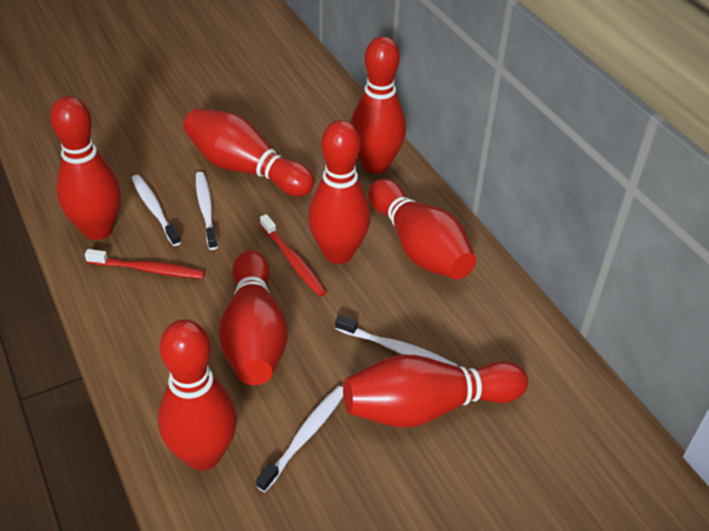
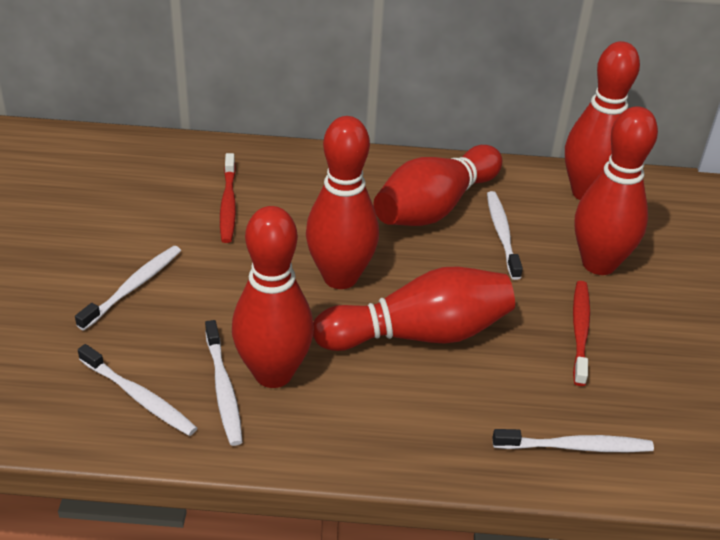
red bowling pin: [50,96,121,240] [158,319,237,471] [183,108,314,196] [218,250,288,385] [308,120,371,264] [343,355,528,428] [351,36,406,174] [368,179,476,279] = 8 -> [232,206,314,388] [306,116,379,289] [313,266,515,351] [374,145,502,226] [565,41,640,200] [575,106,658,275] = 6
white toothbrush: [132,175,181,246] [196,172,218,250] [256,386,343,492] [335,315,458,366] = 4 -> [75,246,181,331] [78,344,197,436] [205,320,243,446] [487,191,523,280] [492,429,654,452] = 5

